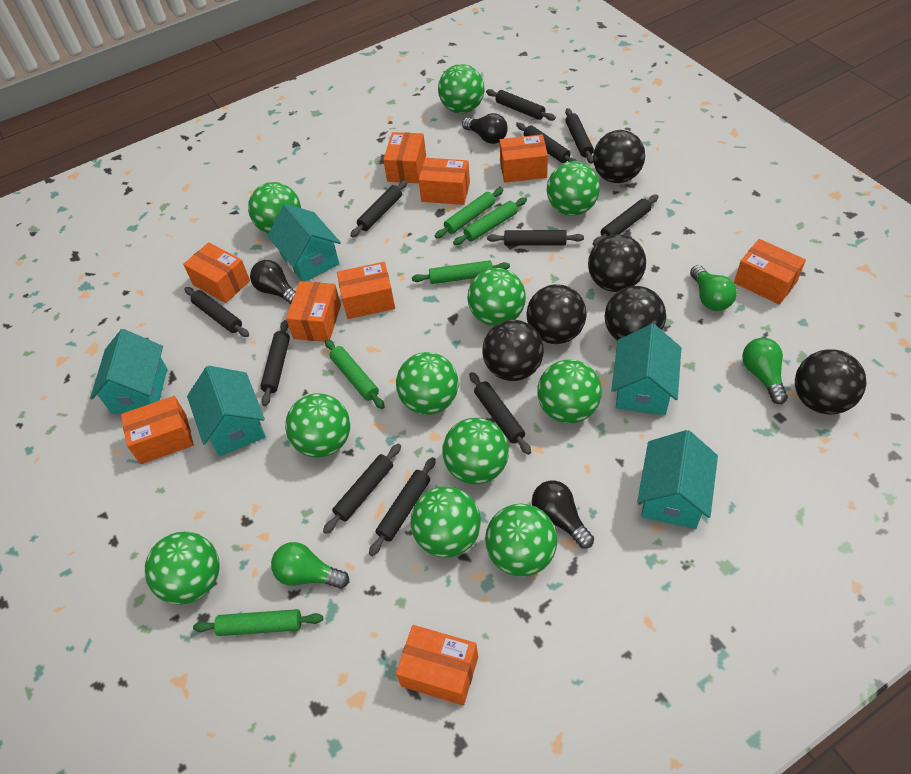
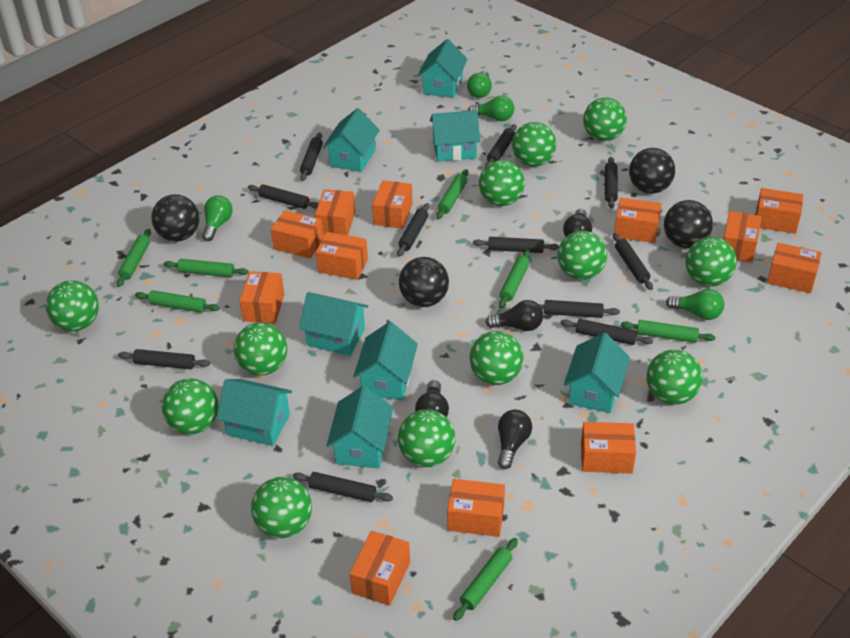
black ball: [482,320,544,381] [526,284,587,344] [588,234,646,292] [593,130,645,183] [605,286,666,341] [795,349,867,414] = 6 -> [151,194,199,242] [399,257,449,307] [629,148,675,194] [664,200,713,248] = 4
black light bulb: [250,260,296,304] [462,113,508,144] [532,481,594,548] = 3 -> [415,380,449,417] [485,300,543,331] [498,409,532,469] [563,209,592,237] = 4
green ball: [145,532,219,605] [248,182,301,234] [285,393,350,457] [396,352,458,415] [410,486,481,558] [438,64,485,114] [442,418,509,485] [467,268,526,326] [485,504,557,577] [537,360,602,424] [547,161,600,216] = 11 -> [46,280,99,331] [162,379,218,434] [234,322,287,376] [251,477,312,538] [398,409,455,467] [469,331,524,385] [479,160,525,206] [512,122,556,167] [557,231,607,280] [583,97,627,141] [647,350,703,405] [685,237,737,287] = 12
green light bulb: [271,542,349,589] [690,265,737,311] [743,338,788,404] = 3 -> [202,195,233,241] [467,71,492,98] [468,96,514,121] [666,289,724,320] = 4
green rolling pin: [193,609,323,636] [325,339,385,409] [412,260,510,284] [435,188,503,238] [453,197,527,245] = 5 -> [117,229,151,287] [135,290,220,313] [164,259,248,277] [436,169,468,219] [453,538,518,621] [499,250,530,308] [621,320,715,343] = 7
orange box: [121,396,194,464] [183,242,250,303] [286,281,341,342] [337,262,395,319] [383,132,426,183] [396,625,478,706] [418,158,470,205] [500,134,548,183] [734,239,806,305] = 9 -> [239,271,284,323] [271,210,324,258] [315,189,355,236] [316,232,368,280] [350,531,410,606] [372,180,413,229] [447,479,505,537] [581,422,636,474] [614,198,662,243] [723,211,762,263] [756,188,803,234] [767,243,822,293] = 12
turquoise house: [90,329,167,414] [187,366,266,456] [267,204,341,282] [611,324,681,415] [637,430,718,529] = 5 -> [217,379,292,446] [299,292,368,356] [323,108,380,172] [326,386,393,468] [353,322,418,400] [418,39,468,98] [430,110,480,162] [564,333,630,413] = 8

